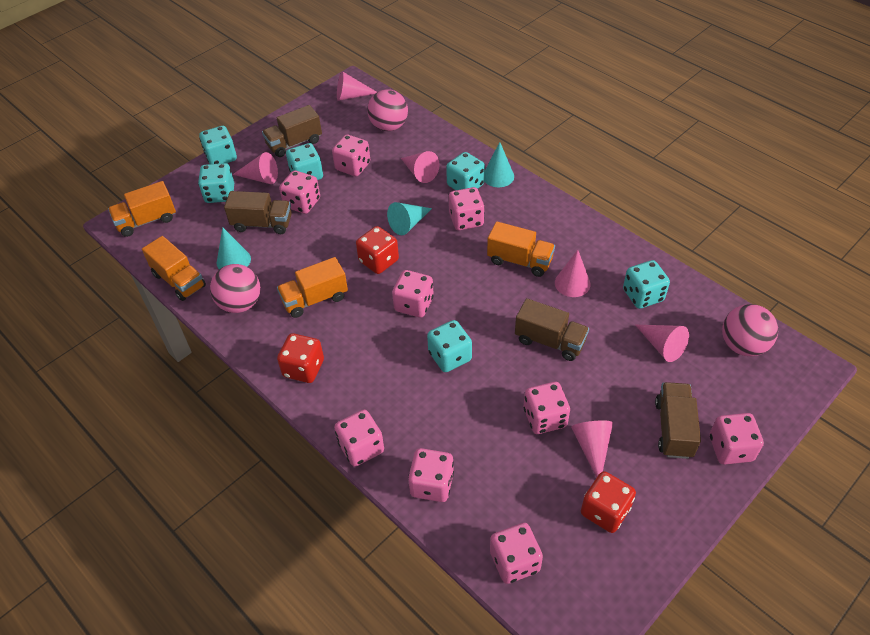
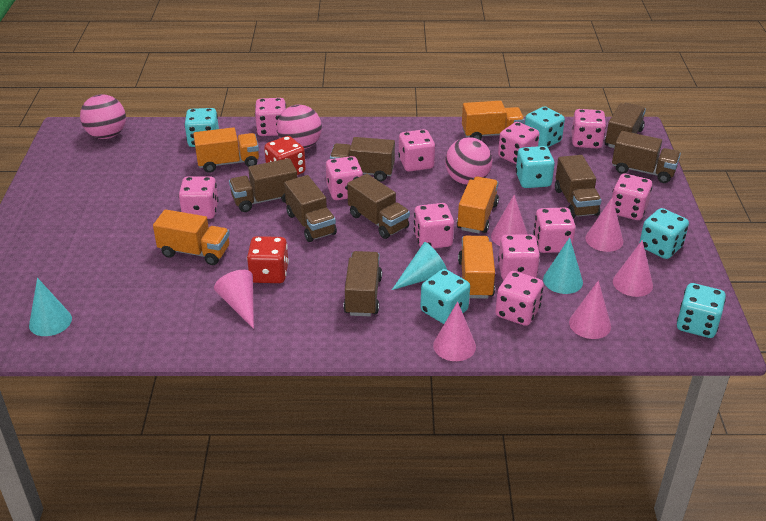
brown truck: [224,191,292,234] [262,105,322,157] [515,298,589,361] [655,382,701,459] = 4 -> [229,158,298,212] [284,175,337,242] [330,137,395,182] [343,251,382,316] [347,174,410,239] [555,155,602,218] [605,103,646,148] [612,131,681,183] = 8
orange truck: [108,181,176,237] [142,236,206,301] [277,257,348,318] [487,221,555,277] = 4 -> [153,209,230,265] [193,127,259,173] [457,176,499,234] [458,236,495,299] [462,101,525,140] = 5
pink dice: [279,170,320,214] [332,134,370,176] [334,410,384,467] [392,270,434,318] [408,448,454,502] [449,187,485,230] [490,523,543,584] [524,382,570,434] [710,413,764,465] = 9 -> [179,176,218,219] [255,98,286,136] [326,156,363,200] [398,129,435,172] [414,203,454,248] [495,271,544,326] [498,122,539,164] [498,235,540,280] [533,207,576,253] [572,109,606,149] [612,174,652,220] = 11
red dice: [277,333,324,383] [356,226,399,274] [581,471,636,533] = 3 -> [247,236,289,283] [264,136,306,175] = 2

